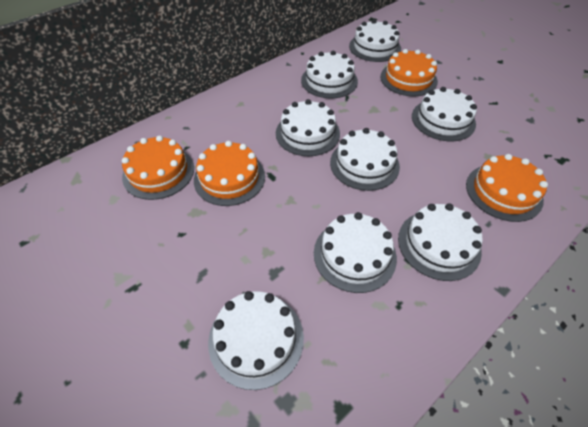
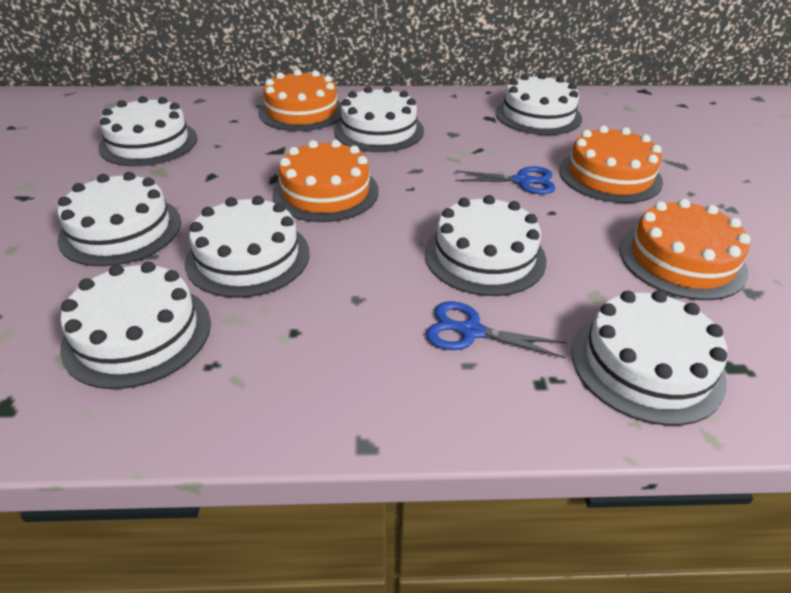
blue scissors: none = 0 -> [426,301,567,358] [455,166,556,194] = 2

